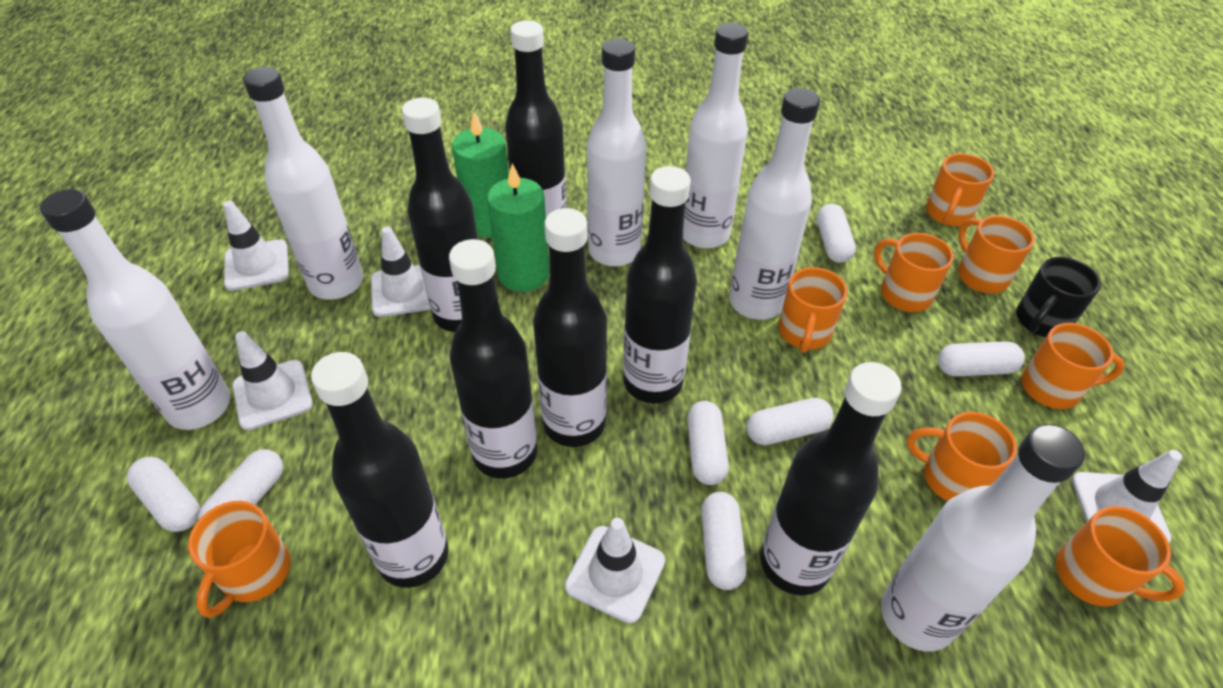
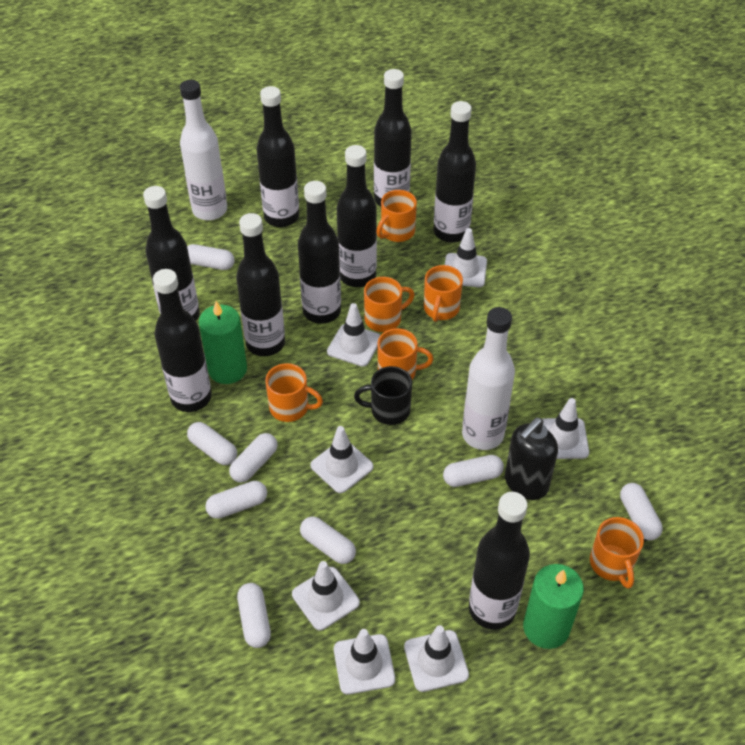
black bottle: [311,352,449,588] [402,98,478,332] [449,239,537,479] [505,20,567,246] [533,208,607,447] [623,166,697,403] [760,362,902,595] = 7 -> [143,186,200,321] [153,269,212,412] [236,213,285,356] [256,86,299,227] [298,181,341,324] [337,145,377,287] [374,69,412,207] [434,101,476,242] [469,492,530,630] = 9
black soap dispenser: none = 0 -> [505,418,558,500] = 1
orange mug: [188,501,291,618] [779,267,847,353] [874,233,954,312] [907,412,1017,501] [926,153,994,226] [958,215,1034,293] [1021,323,1125,409] [1056,506,1185,607] = 8 -> [265,363,323,422] [364,277,415,332] [377,190,417,242] [378,328,433,379] [424,265,463,322] [590,517,644,589] = 6
white bottle: [40,189,230,430] [243,67,363,300] [587,39,646,266] [683,23,748,248] [729,88,820,320] [881,424,1085,652] = 6 -> [180,80,227,220] [462,307,515,450] = 2
white capsule: [127,457,200,532] [198,449,283,520] [687,401,729,485] [701,492,746,590] [747,398,834,445] [817,204,856,263] [938,341,1025,376] = 7 -> [187,244,235,270] [187,422,237,465] [205,481,267,519] [229,433,278,482] [237,583,271,648] [300,516,356,564] [443,455,504,487] [620,483,663,540] = 8
white traffic cone: [223,201,289,291] [232,331,313,430] [371,226,431,317] [565,518,665,624] [1072,450,1182,543] = 5 -> [292,561,360,630] [310,426,373,493] [327,303,381,367] [334,629,395,695] [404,625,469,692] [445,228,487,287] [543,398,589,459] = 7

